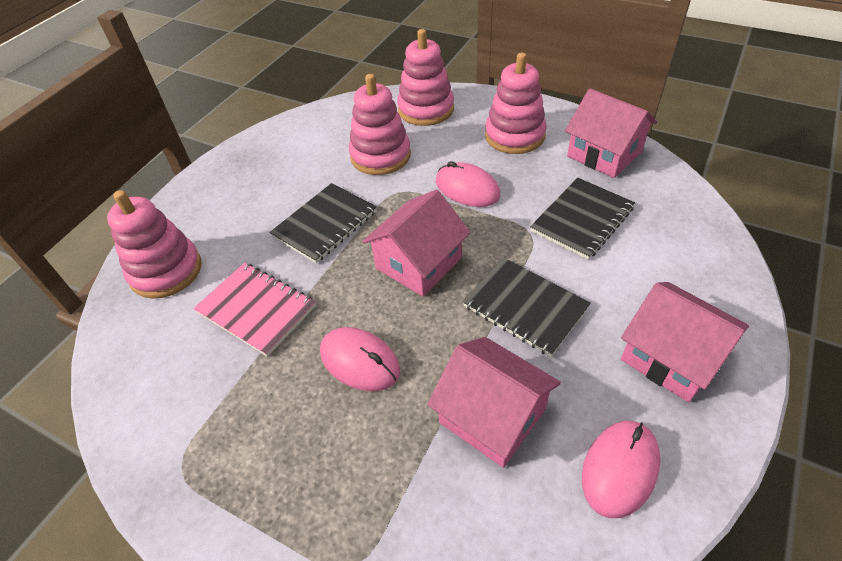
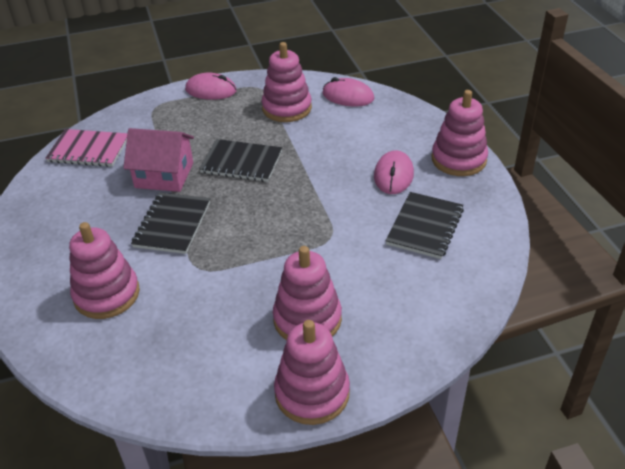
pink house: [362,190,471,297] [427,337,561,468] [565,88,657,178] [621,282,749,402] = 4 -> [123,128,194,192] = 1
pink stacking toy: [107,190,202,299] [349,74,411,175] [397,29,454,126] [485,53,547,154] = 4 -> [69,222,140,319] [262,42,312,122] [273,246,342,340] [274,320,350,425] [432,90,488,176] = 5

